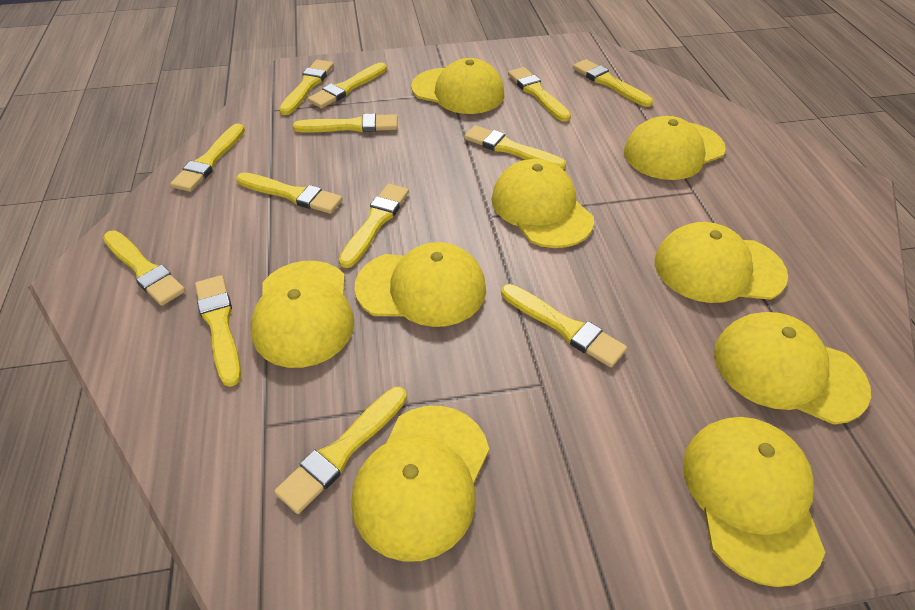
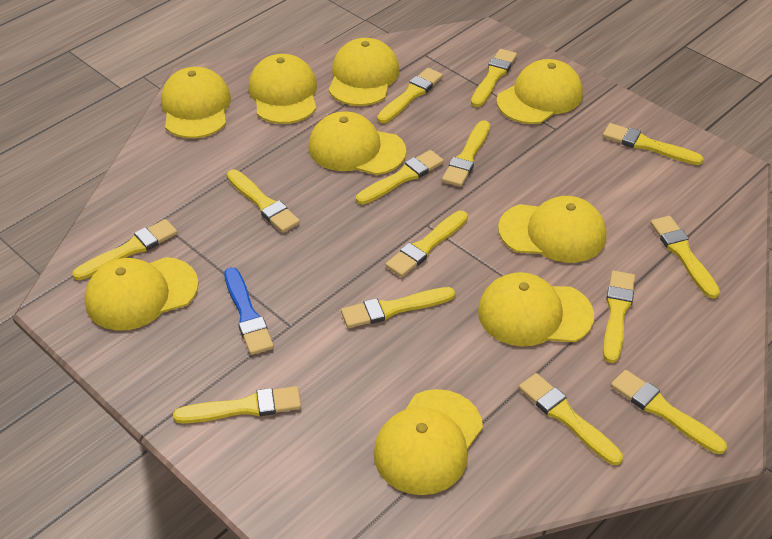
blue brush: none = 0 -> [224,267,274,355] = 1
yellow brush: [103,231,185,306] [170,123,245,192] [195,275,241,387] [236,172,343,214] [274,387,407,514] [279,60,334,115] [293,113,397,132] [308,62,387,109] [339,184,409,268] [464,125,566,170] [501,284,627,368] [508,67,571,122] [573,59,653,107] = 13 -> [72,219,177,280] [173,386,301,424] [227,169,300,233] [341,287,455,328] [356,150,444,205] [377,68,443,123] [385,211,468,277] [442,120,490,187] [471,49,517,107] [519,373,623,465] [603,123,704,165] [603,271,635,363] [611,370,727,454] [650,216,720,299] = 14

